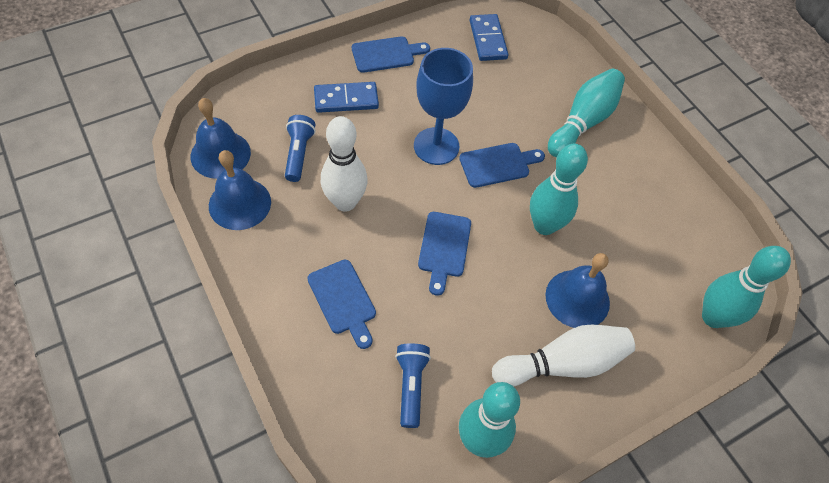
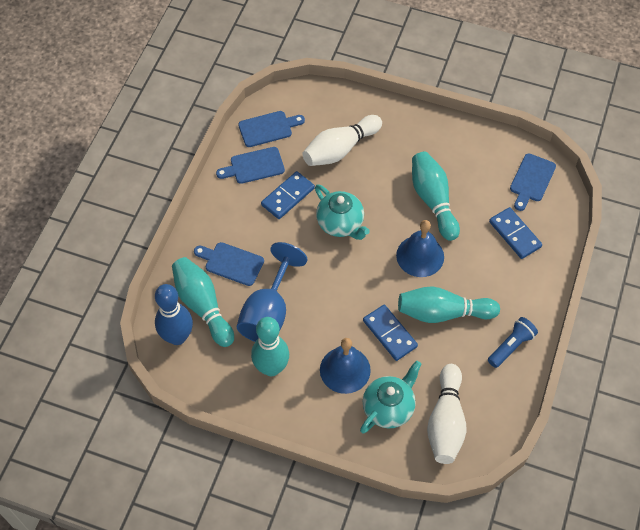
blue bell: [191,98,251,179] [209,150,271,230] [545,253,610,328] = 3 -> [320,338,371,394] [396,220,444,277] = 2
blue bowling pin: none = 0 -> [155,284,193,345] = 1
blue domino: [314,82,379,113] [470,14,508,61] = 2 -> [261,171,315,219] [363,305,418,361] [489,207,542,259] = 3
blue flashlight: [285,115,316,182] [395,343,431,428] = 2 -> [488,317,538,368] = 1
turquoise teapot: none = 0 -> [315,184,370,240] [360,361,422,433] = 2

